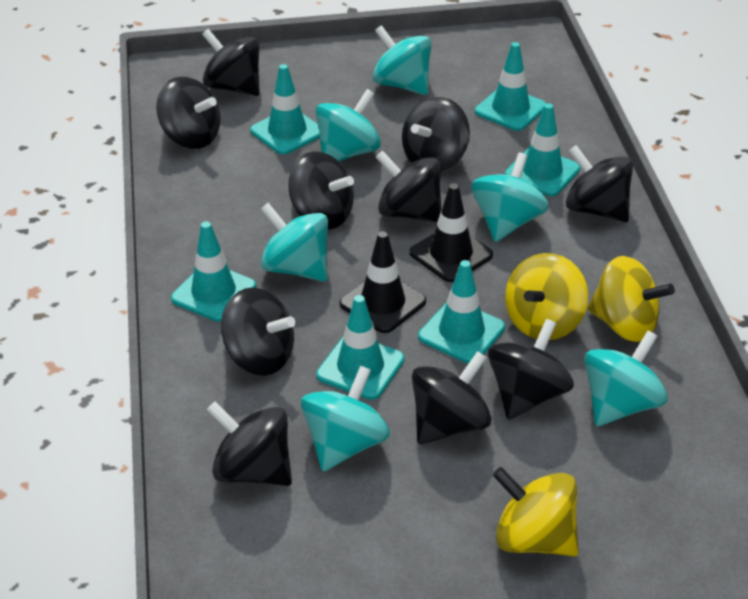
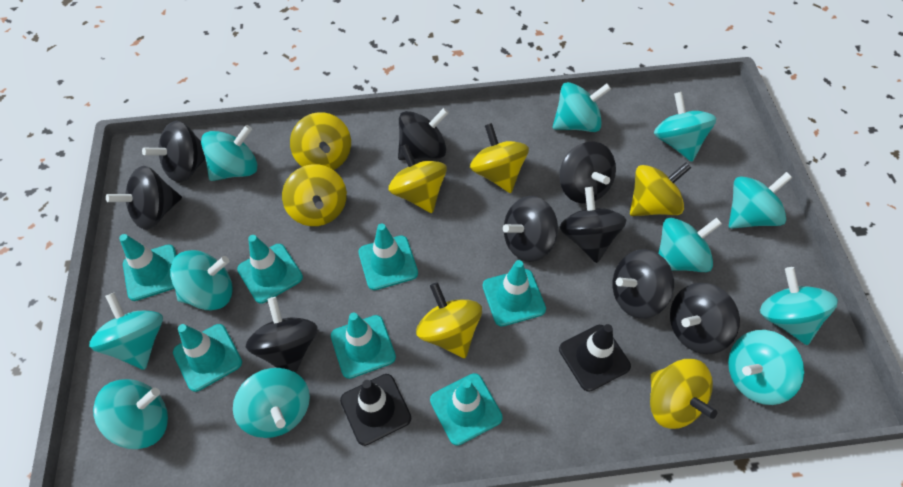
black spinning top: [156,77,221,149] [202,29,260,96] [207,401,292,486] [221,288,295,376] [288,152,354,229] [376,150,442,222] [402,97,470,171] [412,351,492,444] [488,319,574,420] [566,145,633,222] = 10 -> [106,166,182,230] [142,121,205,182] [246,297,318,373] [398,108,449,160] [503,196,558,262] [559,142,616,203] [559,187,626,263] [613,249,674,319] [670,283,740,354] = 9
turquoise spinning top: [261,203,328,281] [301,366,390,472] [316,89,381,161] [372,25,431,95] [471,152,548,242] [584,330,668,426] = 6 -> [89,293,163,370] [93,379,168,449] [170,250,233,310] [201,125,257,181] [233,368,310,438] [553,82,611,132] [654,92,716,162] [658,217,722,272] [728,330,804,405] [729,172,792,229] [760,267,838,345] = 11
turquoise traffic cone: [171,221,256,322] [250,64,320,154] [316,295,404,400] [418,260,505,364] [475,42,547,131] [504,103,580,196] = 6 -> [119,234,177,301] [173,324,242,392] [237,235,303,304] [331,312,396,379] [358,223,418,290] [430,373,503,445] [483,260,546,326] = 7
yellow spinning top: [493,467,579,556] [505,253,588,340] [587,256,675,342] = 3 -> [282,164,347,226] [290,112,351,170] [388,144,447,213] [416,282,482,358] [470,123,529,193] [630,162,691,216] [650,359,717,429] = 7

